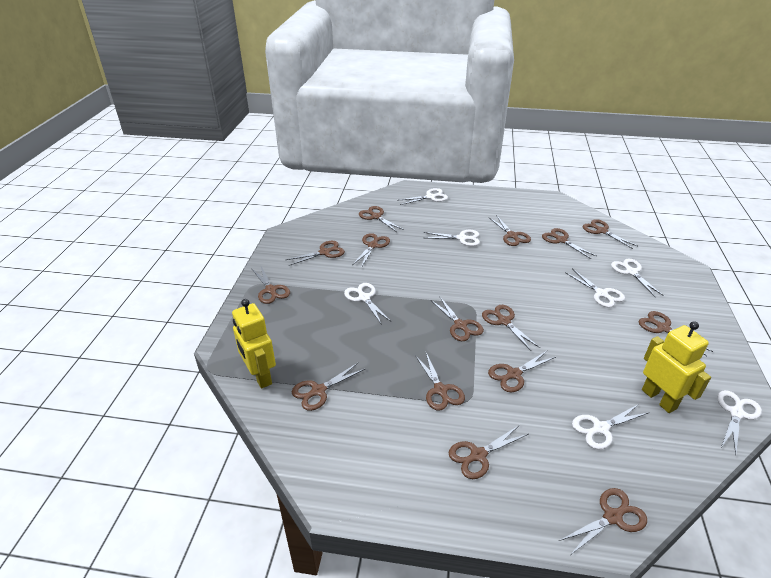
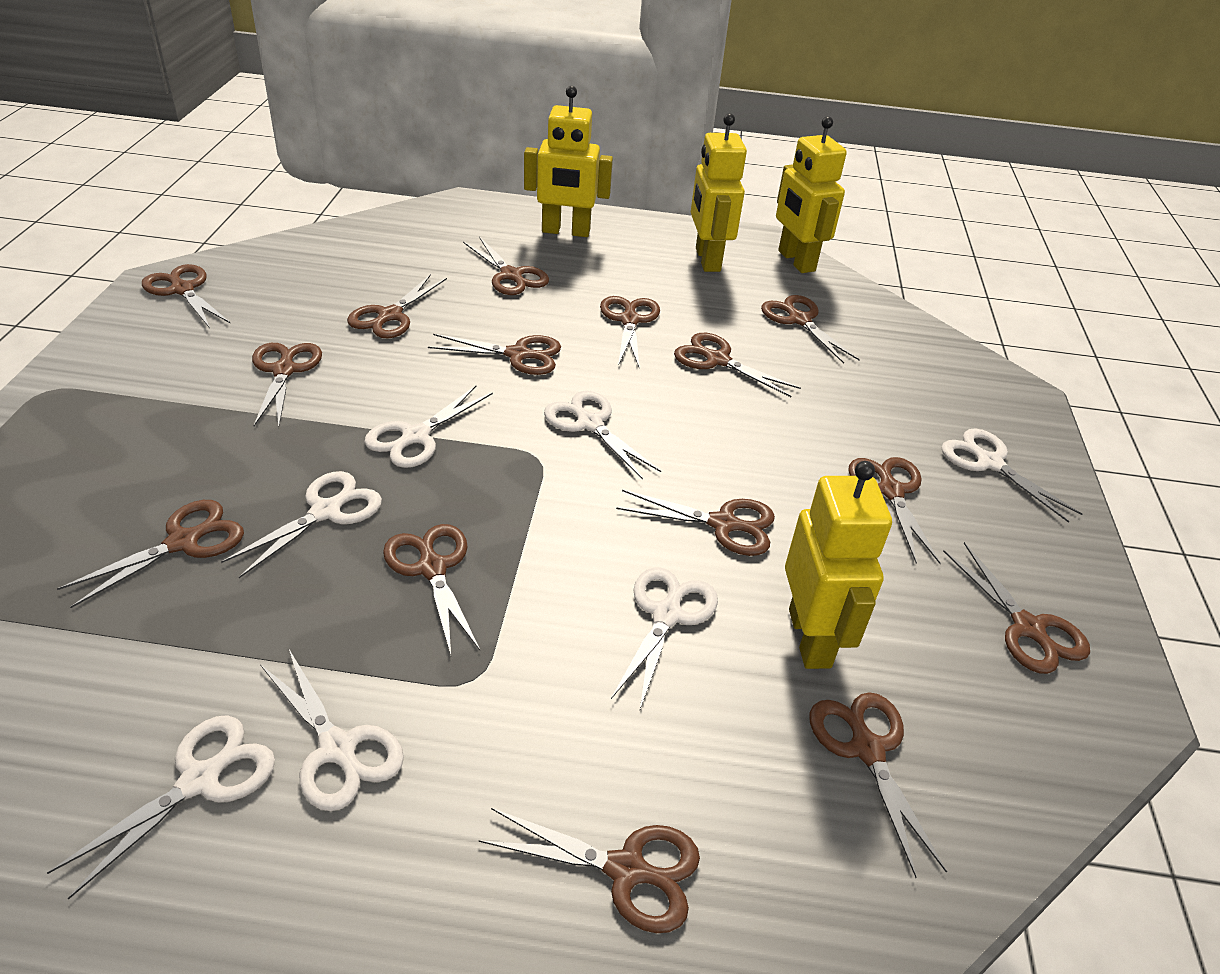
yellow robot: [232,299,276,389] [642,321,711,413] = 2 -> [524,86,613,237] [691,113,747,272] [776,116,847,273] [785,461,892,669] = 4

